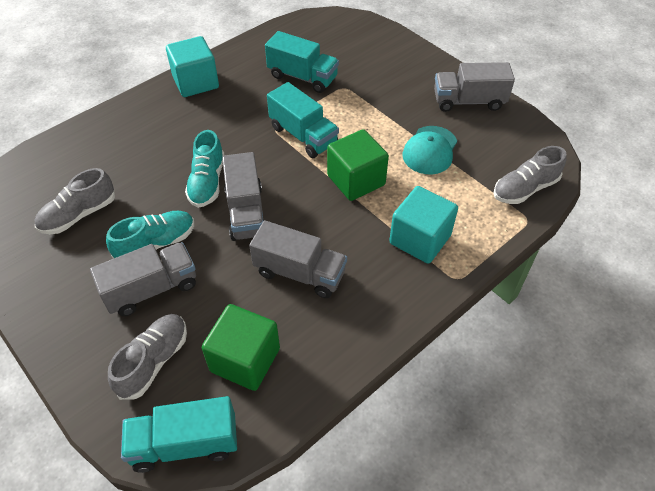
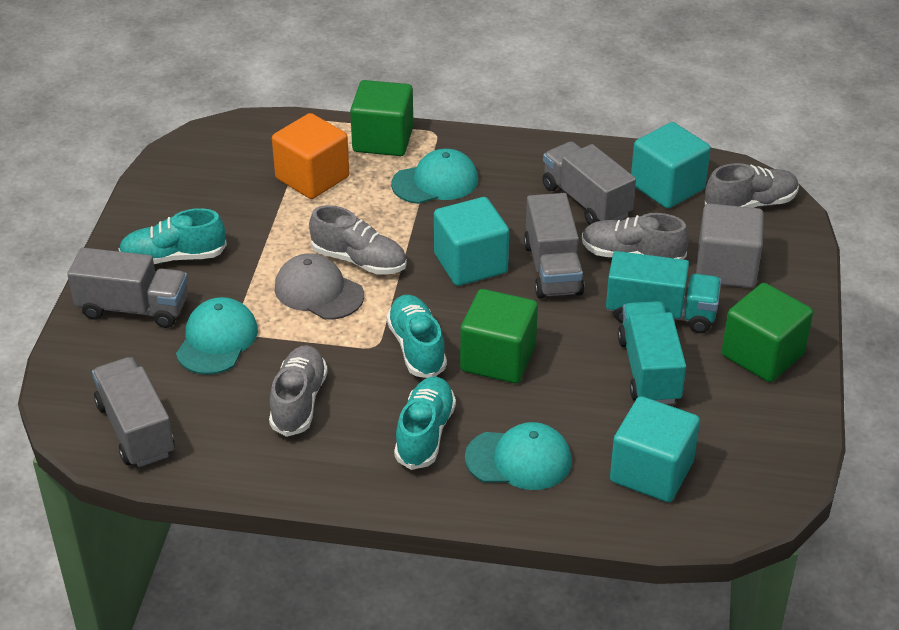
green cube: [202,304,280,391] [327,129,389,201] = 2 -> [350,80,413,156] [460,289,538,383] [722,283,813,382] = 3
grey cap: none = 0 -> [275,253,364,320] = 1
grey cube: none = 0 -> [696,203,764,288] = 1
grey shoe: [34,168,115,234] [108,314,187,400] [493,146,567,204] = 3 -> [269,345,328,437] [309,205,407,274] [582,213,689,259] [705,163,799,208] = 4
orange cube: none = 0 -> [272,113,349,199] = 1
turquoise cap: [402,126,457,174] = 1 -> [176,297,258,375] [391,149,478,204] [465,422,572,490] = 3
turquoise cube: [166,36,219,97] [389,186,458,264] = 2 -> [434,197,509,286] [610,396,700,502] [631,122,711,209] = 3
turquoise shoe: [106,211,194,259] [185,130,225,208] = 2 -> [119,208,227,264] [386,295,447,378] [394,377,456,470] = 3
turquoise truck: [121,396,237,473] [265,31,339,93] [267,82,339,158] = 3 -> [606,251,721,333] [618,301,686,404] = 2

